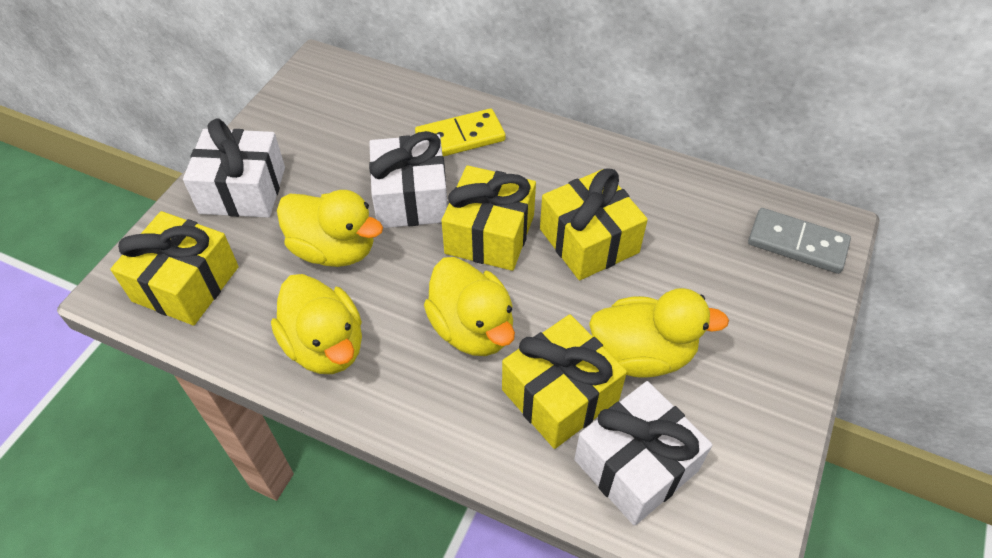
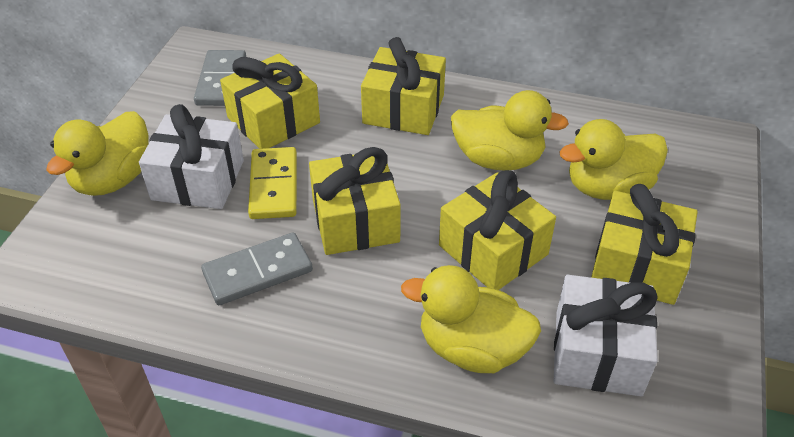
grey domino: [748,208,851,274] = 1 -> [194,50,246,106] [201,233,313,305] = 2
white gift: [183,119,285,218] [369,131,448,228] [574,381,712,526] = 3 -> [139,104,244,209] [554,275,658,396] = 2
yellow gift: [110,211,239,325] [442,165,536,271] [502,314,627,449] [540,169,648,280] = 4 -> [220,53,320,149] [309,147,401,255] [361,37,446,135] [439,170,556,290] [591,184,698,305] = 5

